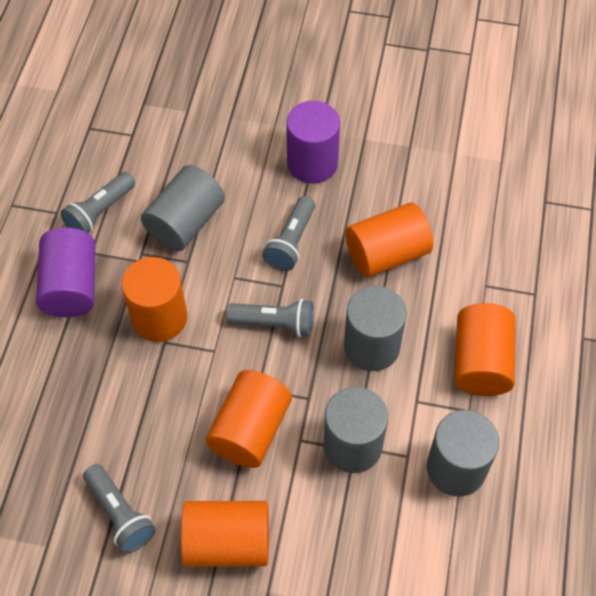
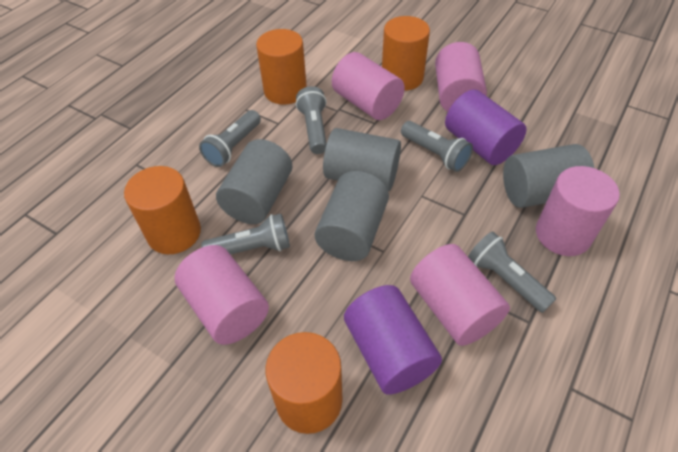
grey flashlight: [61,172,135,233] [83,464,156,553] [226,299,314,337] [262,196,315,271] = 4 -> [199,110,261,167] [201,214,290,255] [296,86,327,154] [401,121,473,172] [468,231,556,313] = 5
orange cylinder: [122,257,187,342] [181,501,269,567] [206,370,292,468] [345,203,433,278] [454,303,515,396] = 5 -> [124,166,201,254] [256,29,307,105] [266,332,343,434] [382,16,430,91] = 4
pink cylinder: none = 0 -> [175,245,269,345] [332,52,405,120] [410,244,510,346] [435,42,487,112] [536,166,620,256] = 5

